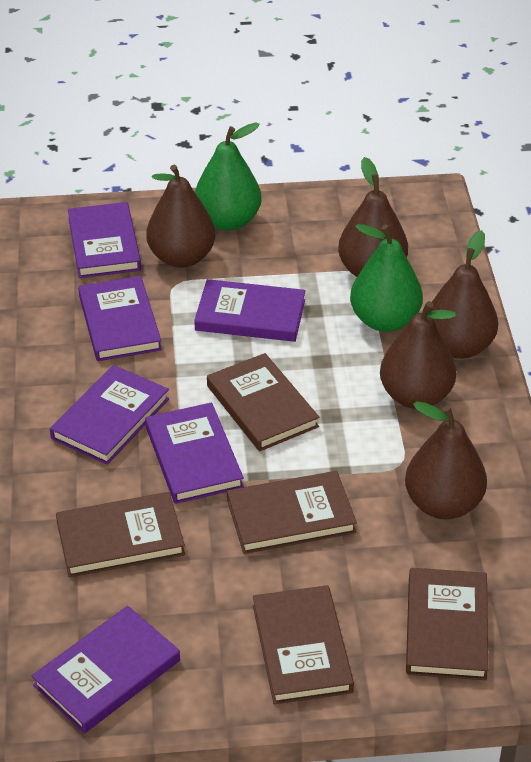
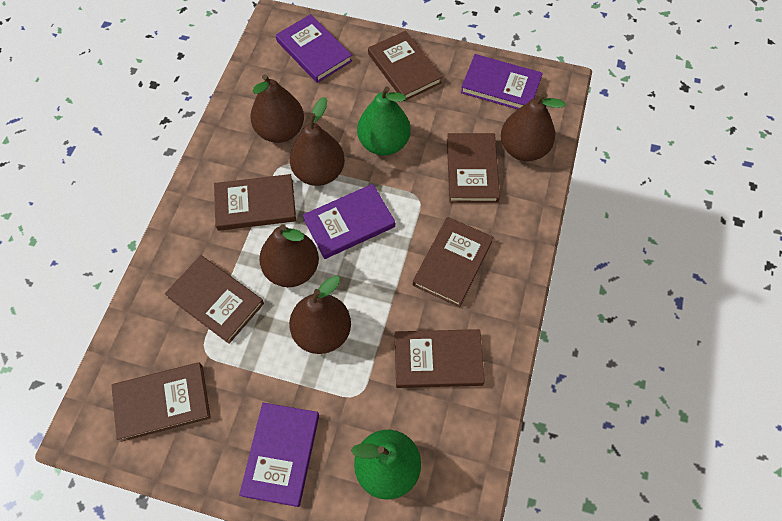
brown book: [56,492,185,577] [207,353,319,451] [227,471,357,554] [253,585,354,704] [406,568,488,680] = 5 -> [111,362,211,442] [165,255,264,344] [214,174,296,231] [368,31,442,101] [395,329,485,388] [413,217,494,307] [447,133,500,203] = 7
purple book: [32,606,180,734] [50,365,169,465] [68,202,141,278] [78,276,162,361] [145,402,244,504] [194,279,305,342] = 6 -> [239,403,319,507] [276,14,352,83] [303,184,395,259] [461,54,543,109] = 4

